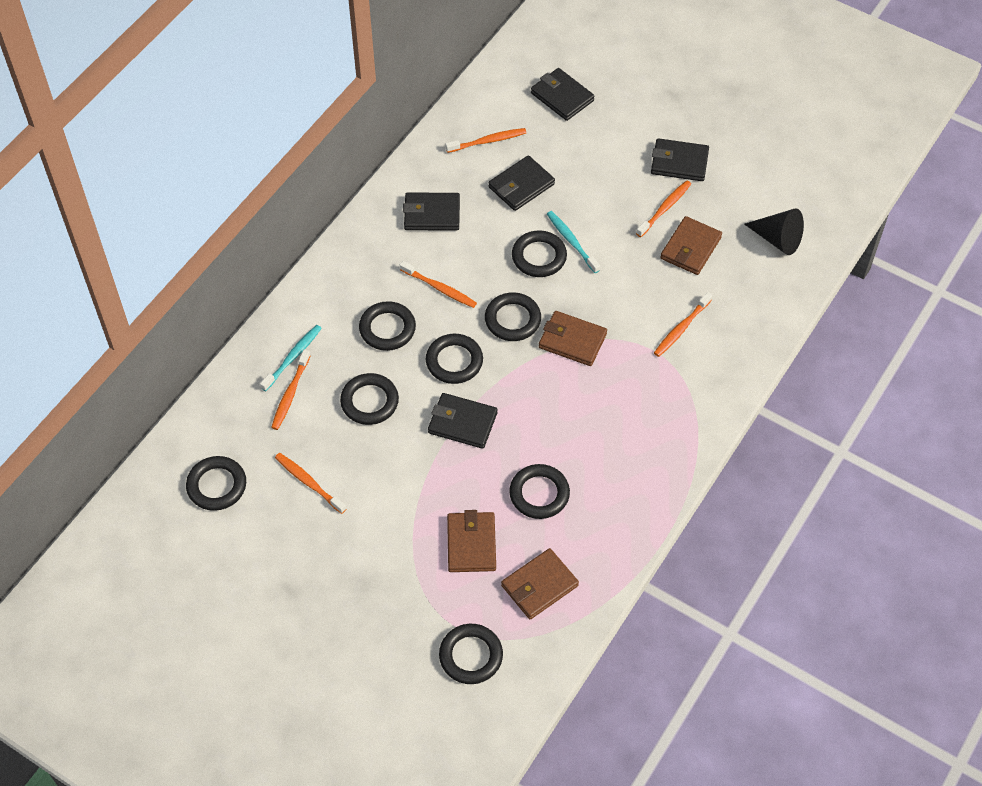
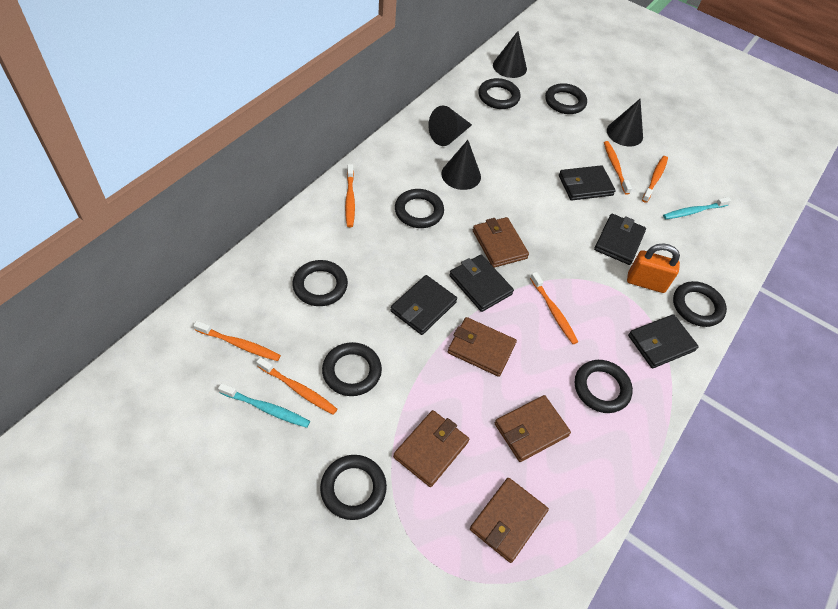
black cone: [744,208,804,255] = 1 -> [428,106,472,146] [441,140,481,190] [493,31,527,78] [607,99,643,146] = 4
brown wallet: [447,510,496,572] [501,548,579,619] [539,311,607,366] [660,216,722,275] = 4 -> [393,410,469,487] [448,317,517,377] [470,478,549,563] [473,217,529,268] [495,395,571,462] = 5
orange padlock: none = 0 -> [627,244,680,293] = 1

